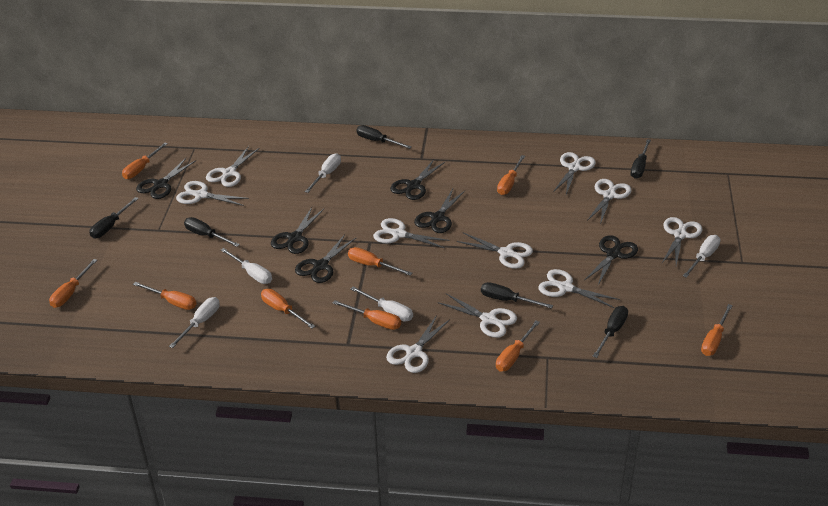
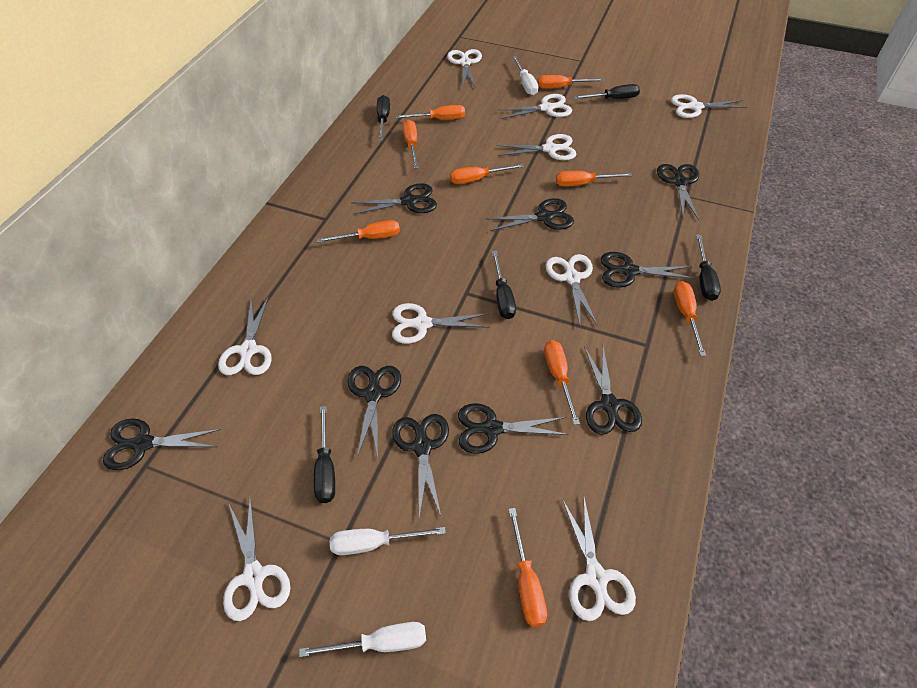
black scissors: [136,158,196,199] [271,207,324,254] [295,234,356,283] [390,159,445,200] [414,189,465,233] [585,235,638,285] = 6 -> [103,418,221,470] [348,366,401,457] [351,183,437,215] [392,414,449,518] [458,403,569,454] [487,198,574,231] [584,346,642,435] [600,252,695,288] [657,164,699,220] = 9
black screwdriver: [89,197,139,238] [184,217,240,247] [356,125,412,149] [481,282,553,309] [593,306,628,358] [631,139,651,179] = 6 -> [314,406,335,503] [377,95,390,141] [492,251,516,319] [574,84,640,99] [696,234,721,301] = 5
white scissors: [176,181,249,206] [206,146,259,187] [373,218,450,248] [386,315,450,373] [438,293,517,338] [456,233,533,269] [538,269,620,308] [553,152,596,194] [587,179,631,225] [662,217,703,265] = 10 -> [218,296,272,375] [223,496,291,621] [392,303,490,344] [447,49,482,88] [497,94,572,119] [497,134,576,160] [546,254,598,326] [562,498,636,621] [671,94,748,118] = 9
white screwdriver: [169,297,220,348] [221,248,272,284] [305,153,341,193] [351,287,413,322] [683,235,720,278] = 5 -> [299,622,426,657] [330,527,446,555] [513,56,538,95] = 3

